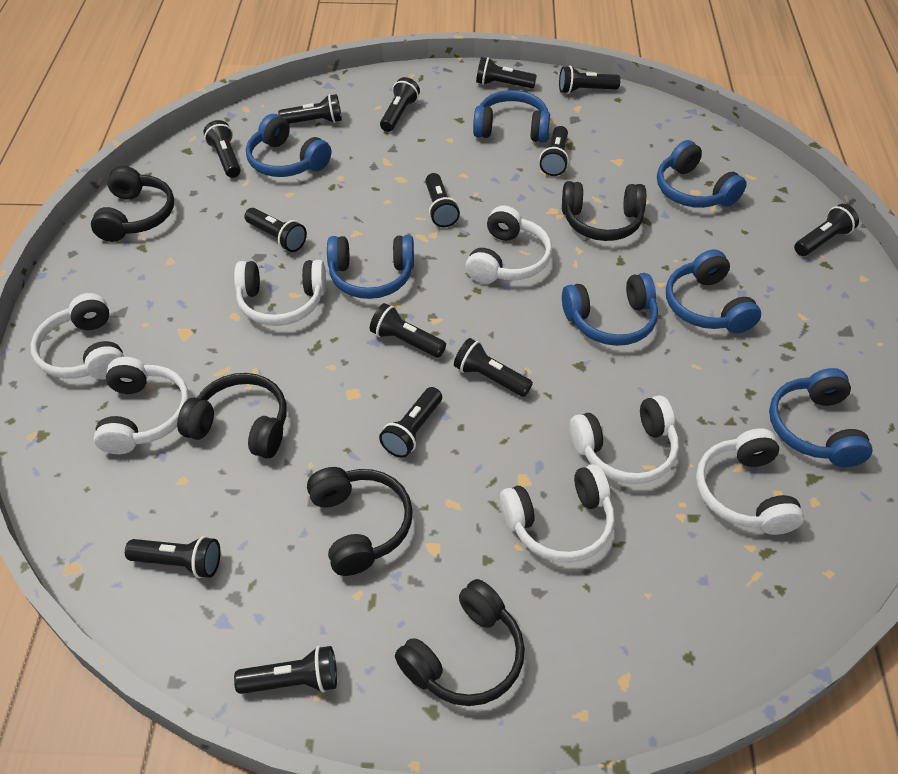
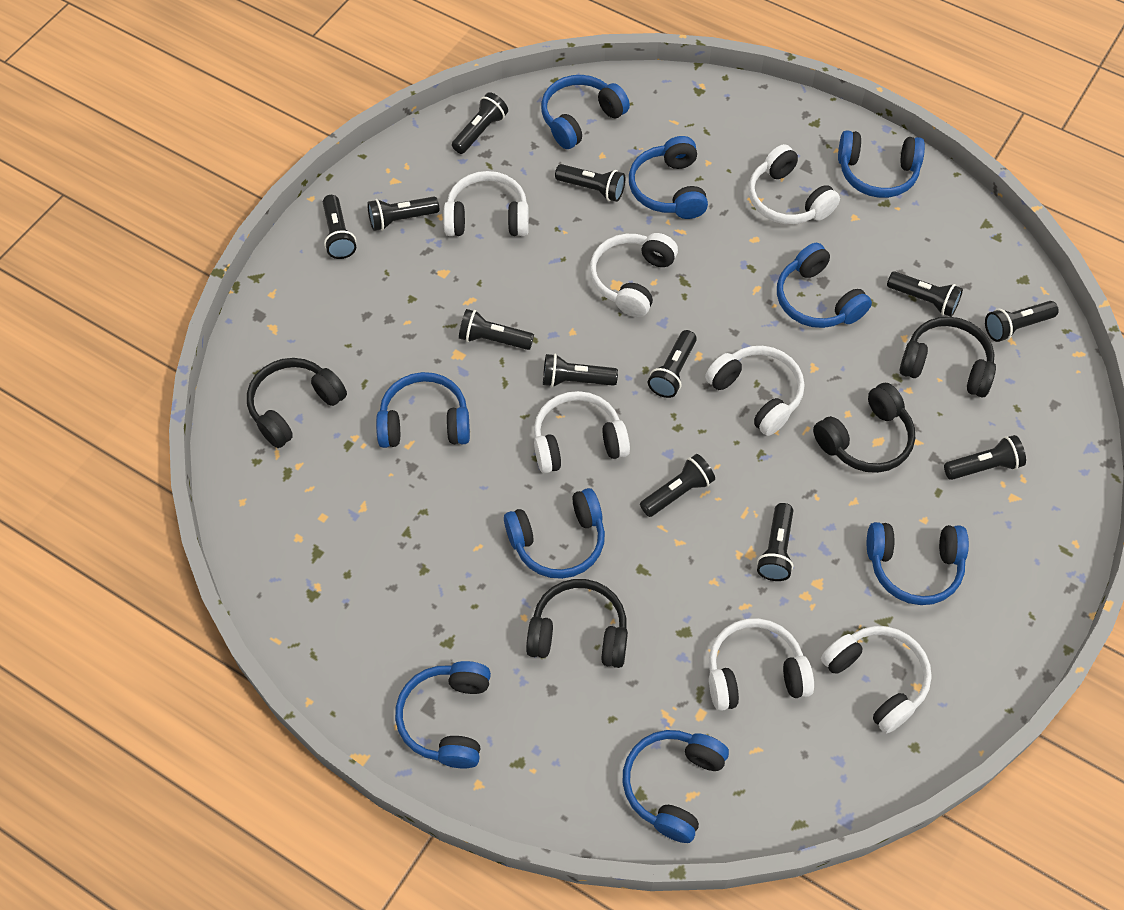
black flashlight: [125,536,221,578] [203,120,241,178] [234,646,337,694] [244,208,307,252] [278,94,342,124] [370,303,446,358] [379,387,442,458] [380,77,420,132] [425,173,460,227] [454,338,533,397] [476,57,537,88] [539,126,569,176] [559,66,621,94] [794,204,859,256] = 14 -> [323,195,356,259] [367,197,439,231] [452,92,508,154] [459,309,534,350] [543,354,618,387] [555,164,625,202] [640,454,715,517] [648,330,697,398] [757,503,793,581] [887,271,963,317] [944,435,1026,480] [985,301,1059,342] = 12
black headphones: [91,166,174,242] [177,373,287,458] [307,467,413,576] [395,579,525,706] [562,181,646,241] = 5 -> [247,358,347,448] [526,579,628,668] [813,383,915,473] [900,317,996,397] = 4
blue headphones: [246,114,331,177] [327,235,414,299] [473,90,550,143] [562,273,658,346] [657,140,747,208] [666,249,761,333] [769,368,872,467] = 7 -> [376,372,470,448] [395,661,491,769] [504,488,605,579] [541,75,630,149] [623,730,729,843] [629,136,708,219] [777,243,872,328] [838,130,925,198] [867,522,969,605] = 9

